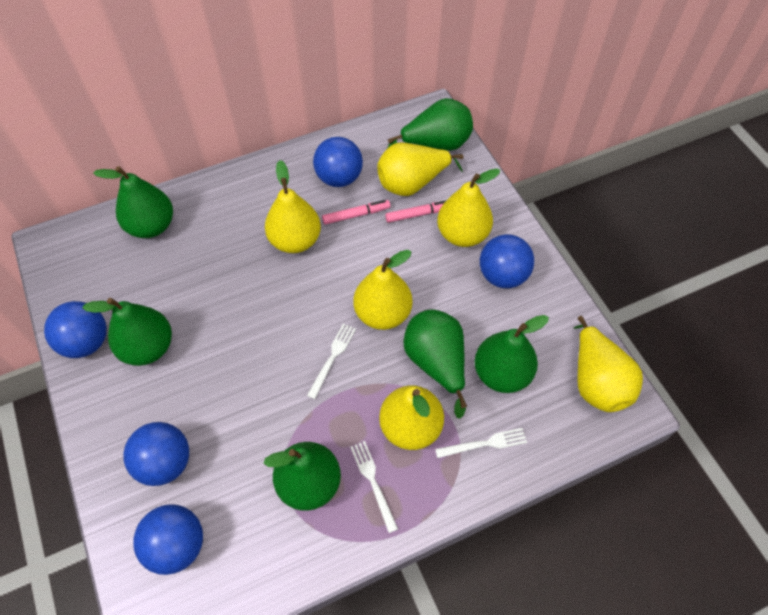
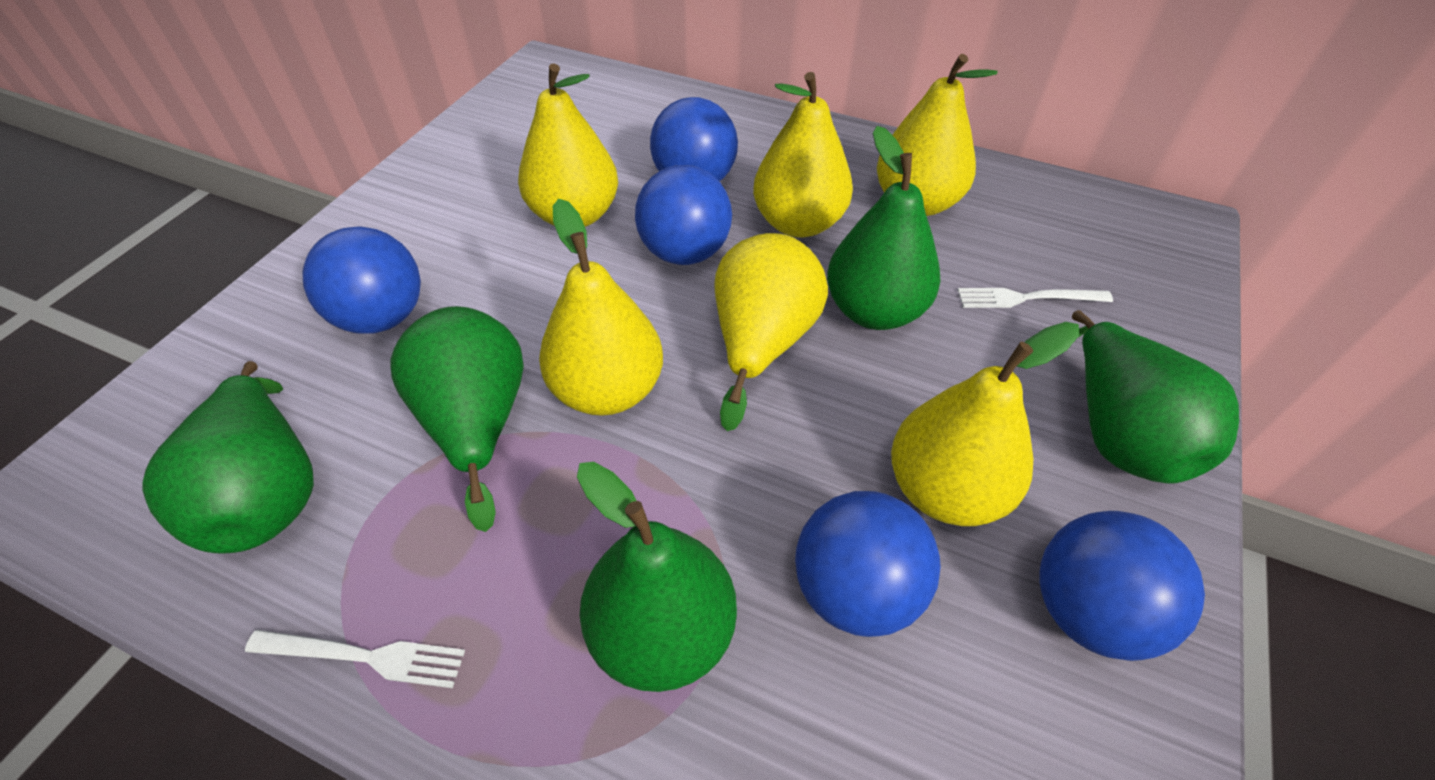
green pear: [82,298,172,366] [93,166,173,238] [263,442,341,511] [387,98,473,151] [403,309,467,418] [474,315,549,393] = 6 -> [142,361,314,554] [390,306,524,532] [577,462,737,692] [827,126,940,330] [1072,310,1239,484] = 5
pink marker: [322,200,391,225] [385,200,447,223] = 2 -> none = 0
white fork: [307,323,356,399] [350,441,398,533] [435,428,527,458] = 3 -> [245,630,465,688] [958,288,1113,308] = 2

